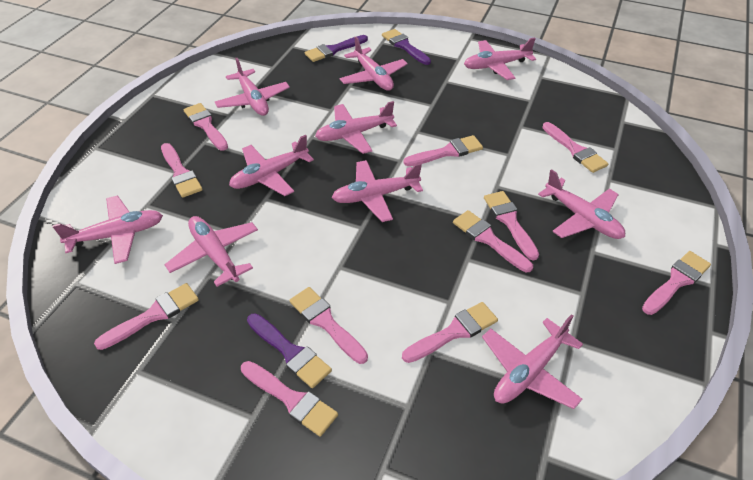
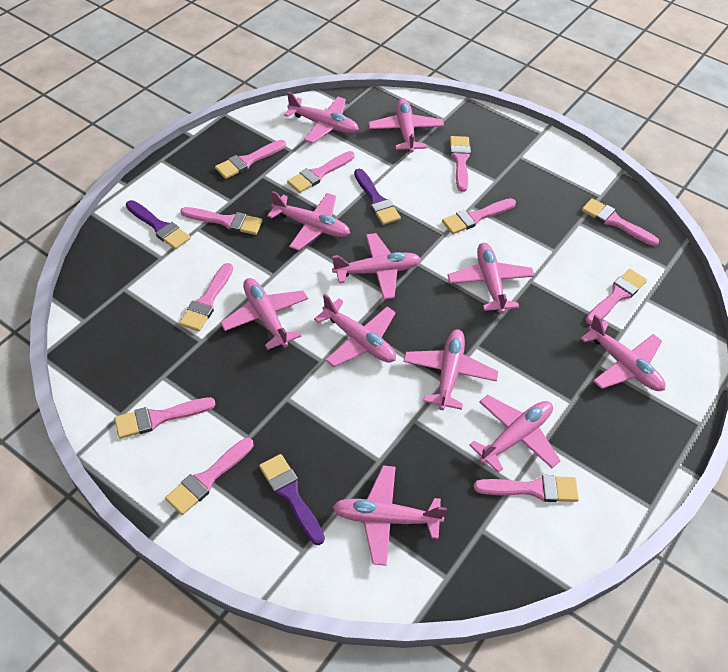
pink plane: [52,196,163,264] [164,216,258,287] [215,58,290,116] [229,135,314,196] [315,101,397,154] [332,160,423,222] [340,37,408,91] [464,38,536,80] [482,314,583,409] [538,169,625,239] = 10 -> [220,278,308,350] [267,191,350,251] [284,92,359,143] [314,294,396,367] [332,233,421,299] [333,465,447,566] [368,98,444,153] [403,329,498,410] [448,243,535,314] [469,395,561,473] [580,314,666,391] = 11

